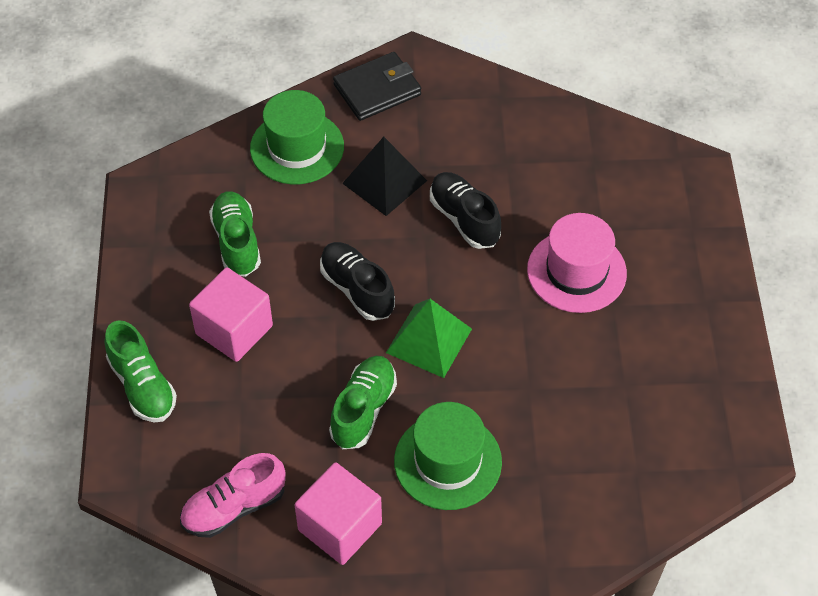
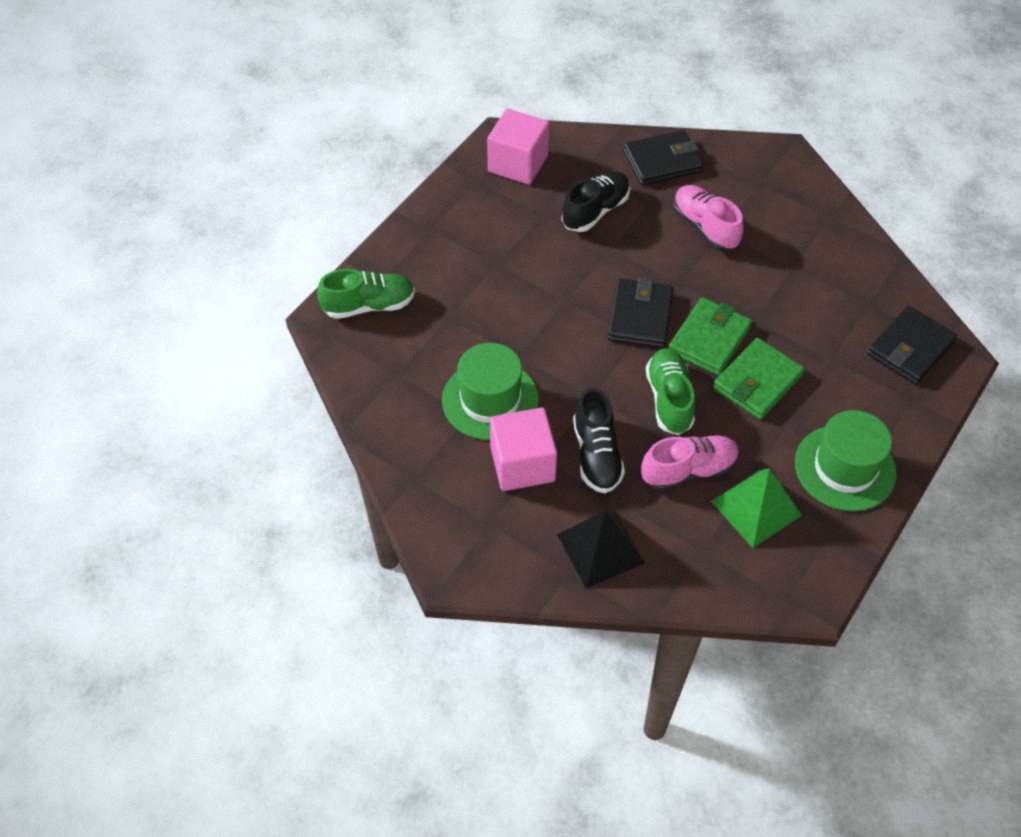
black wallet: [333,52,421,121] = 1 -> [608,278,674,348] [624,130,703,186] [867,306,957,385] = 3
green shoe: [105,320,177,422] [209,191,261,277] [329,356,397,449] = 3 -> [317,269,415,319] [646,348,695,435] = 2
green wallet: none = 0 -> [668,297,752,376] [713,338,805,420] = 2
pink hat: [527,213,627,313] = 1 -> none = 0
pink shoe: [180,453,286,538] = 1 -> [641,435,739,491] [673,185,744,251] = 2

